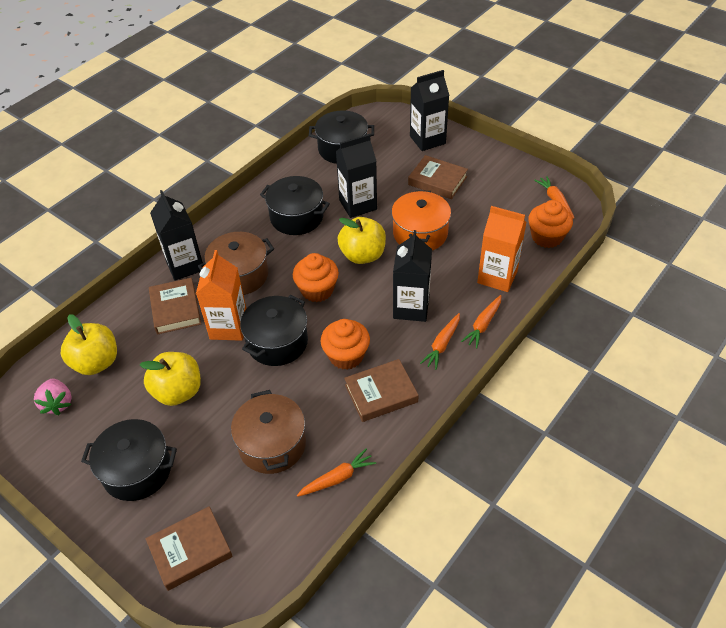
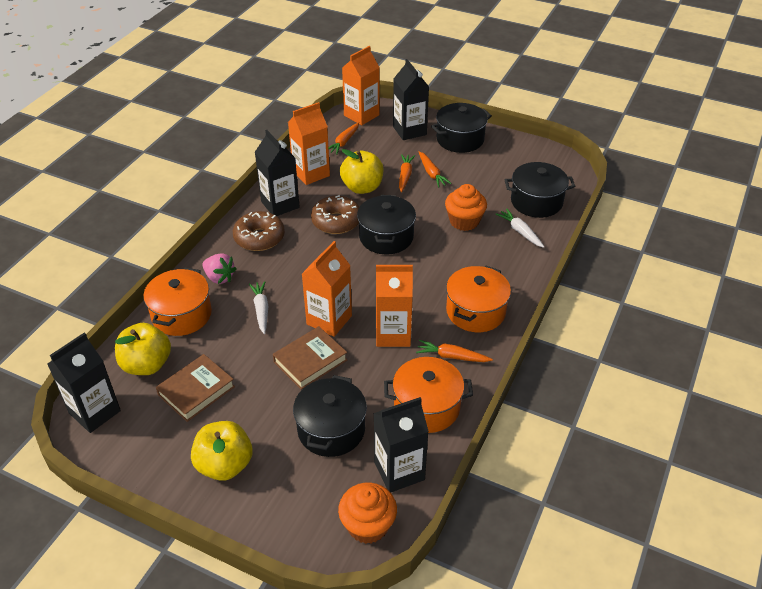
brown book: [145,506,233,591] [149,278,201,335] [344,359,419,422] [408,155,468,199] = 4 -> [156,354,235,422] [273,326,347,390] = 2
brown donut: none = 0 -> [233,211,285,251] [311,195,359,234] = 2
brown pot: [198,232,274,295] [231,390,306,474] = 2 -> none = 0
orange carton: [196,250,246,341] [477,206,527,292] = 2 -> [288,102,330,185] [302,241,352,337] [342,46,380,125] [376,265,413,347] = 4
orange cupcake: [293,253,339,302] [320,319,370,370] [528,200,573,248] = 3 -> [338,483,397,544] [445,184,487,231] = 2
orange pot: [391,190,451,250] = 1 -> [143,268,212,336] [384,357,473,433] [446,265,511,332] = 3
white carrot: none = 0 -> [249,281,268,334] [496,208,544,248] = 2

